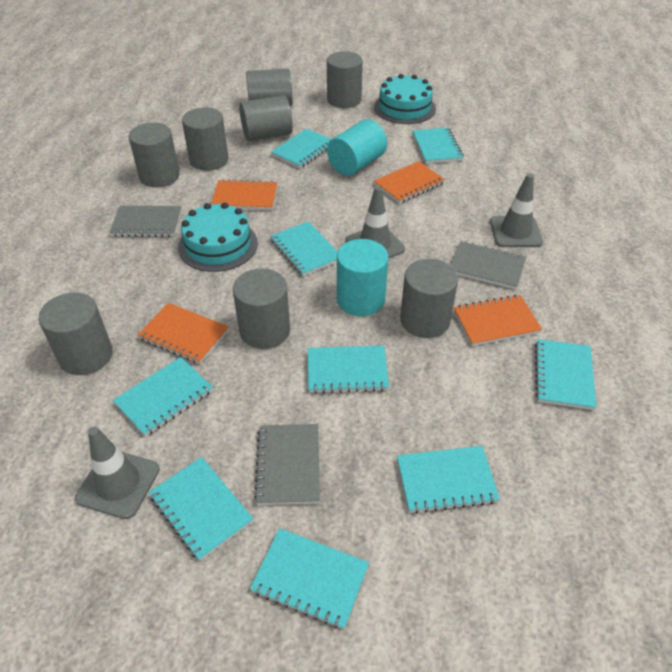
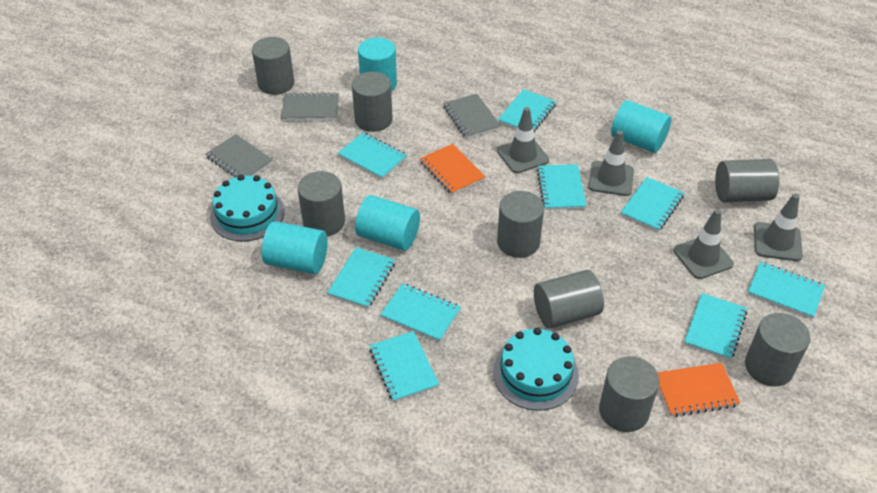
grey traffic cone: [75,427,160,519] [345,186,405,259] [490,173,543,247] = 3 -> [497,107,549,173] [588,130,634,196] [674,209,734,279] [754,194,803,261] = 4
orange notebook: [137,303,229,364] [211,179,277,210] [374,161,445,204] [454,295,542,346] = 4 -> [420,144,485,195] [657,363,740,417] = 2
turquoise cylinder: [327,119,387,176] [337,239,388,316] = 2 -> [262,221,328,274] [355,195,420,251] [358,37,397,92] [611,100,671,153] = 4

